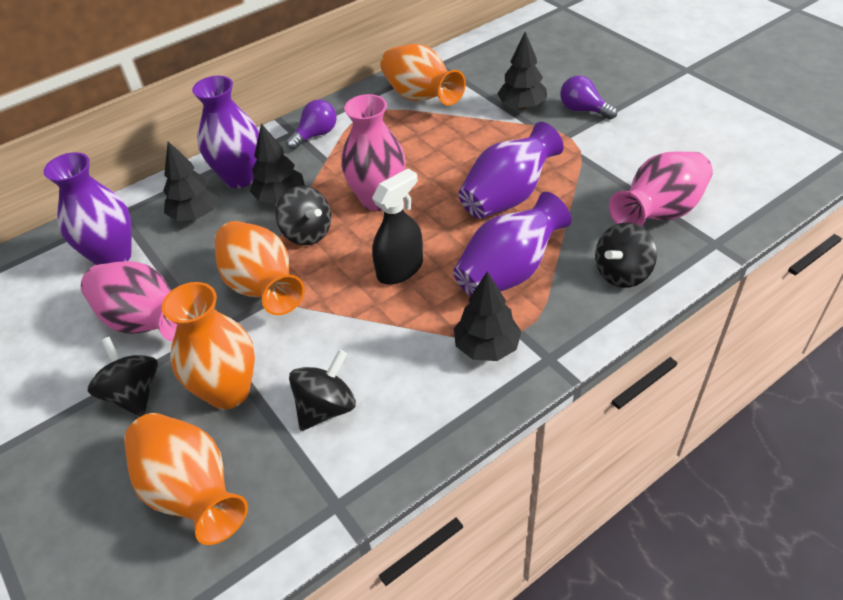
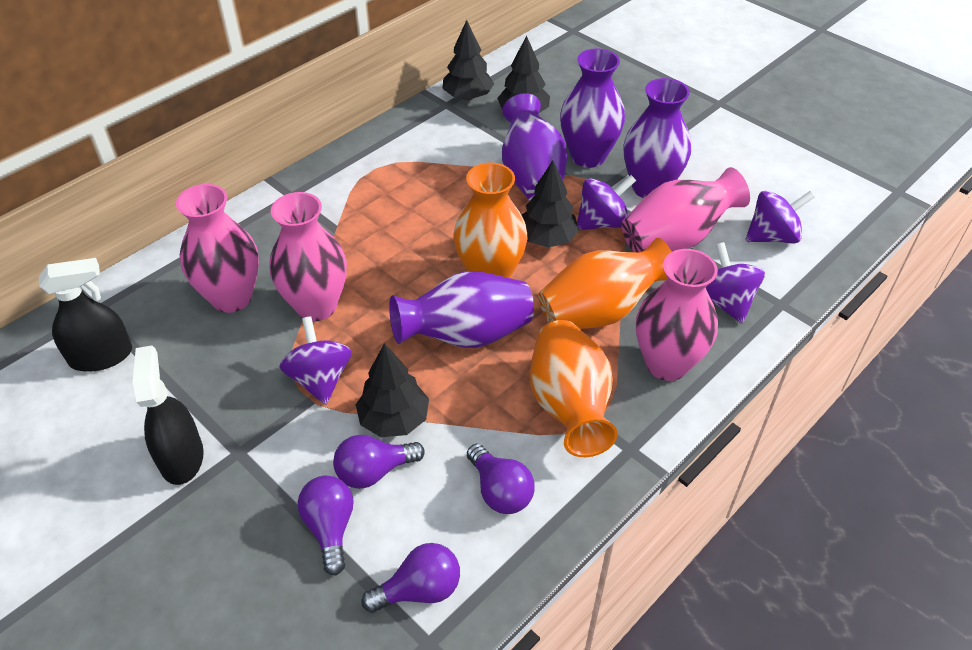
black spinning top: [88,337,158,417] [276,186,331,245] [289,349,356,431] [595,222,657,288] = 4 -> none = 0
black spray bottle: [372,168,423,285] = 1 -> [39,258,132,372] [133,346,204,485] = 2
orange vase: [124,413,248,545] [162,282,255,409] [214,221,305,315] [380,44,466,106] = 4 -> [453,163,527,278] [530,320,618,457] [538,238,672,329] = 3
pink vase: [81,261,177,341] [341,94,405,211] [609,152,713,227] = 3 -> [176,184,259,313] [269,192,347,321] [622,167,750,253] [636,249,718,381] = 4
purple light bulb: [286,99,337,150] [560,75,617,120] = 2 -> [298,476,354,576] [333,435,425,489] [362,543,460,613] [467,444,535,514] = 4
purple spinning top: none = 0 -> [279,316,352,405] [577,175,636,230] [706,242,765,323] [746,191,815,243] = 4

